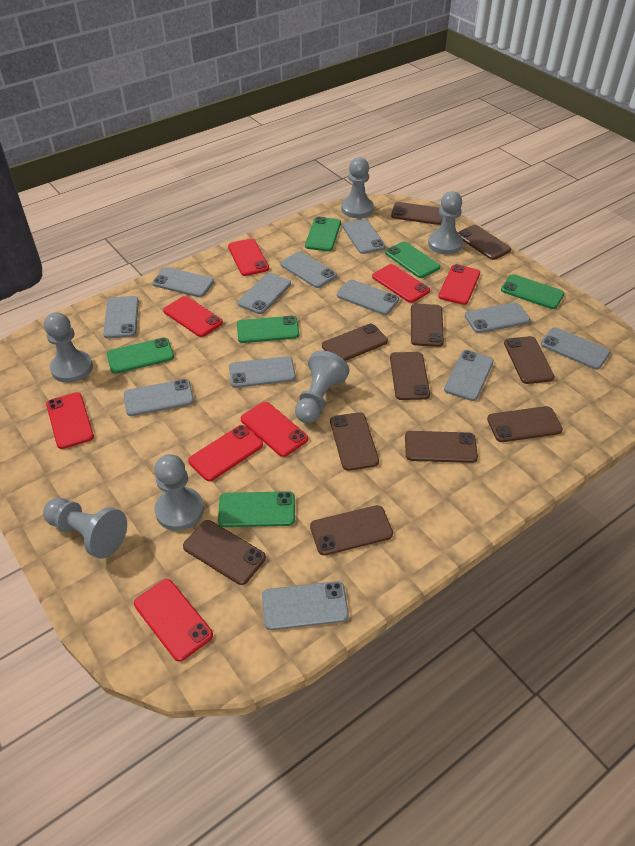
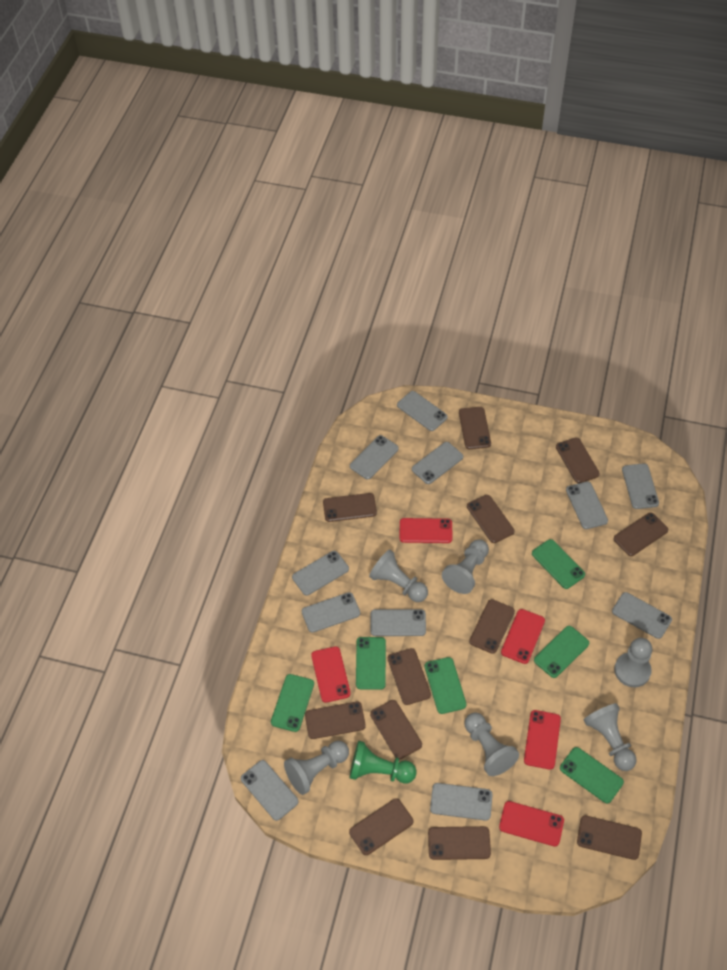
brown phone: [183,520,266,585] [310,505,393,556] [322,324,388,361] [330,412,379,471] [390,352,430,400] [391,202,443,225] [405,431,478,463] [411,304,444,347] [457,225,511,260] [487,406,563,442] [504,336,555,384] = 11 -> [305,702,366,739] [323,493,377,522] [349,798,413,855] [370,700,422,759] [388,648,431,705] [428,826,491,860] [459,407,491,449] [467,495,514,543] [469,599,515,654] [556,438,600,483] [577,815,642,860] [614,512,668,556] = 12
green pawn: none = 0 -> [350,741,417,783] = 1
grey phone: [103,296,139,338] [124,379,194,416] [152,267,214,297] [229,356,296,388] [238,273,291,314] [262,581,349,630] [280,252,337,288] [337,280,399,315] [342,219,386,254] [444,350,494,401] [465,302,530,333] [541,327,610,370] = 12 -> [241,760,299,821] [292,551,349,596] [302,592,360,633] [350,435,399,479] [371,609,426,636] [397,391,448,431] [412,442,463,484] [430,783,493,821] [566,481,608,529] [612,592,672,639] [622,463,659,509] = 11
red phone: [46,392,94,449] [134,579,213,662] [163,296,223,337] [188,425,263,481] [228,239,269,276] [241,402,308,457] [372,264,430,303] [438,264,480,305] = 8 -> [311,646,351,703] [400,518,453,543] [499,801,564,847] [501,609,545,664] [524,710,561,770] = 5

